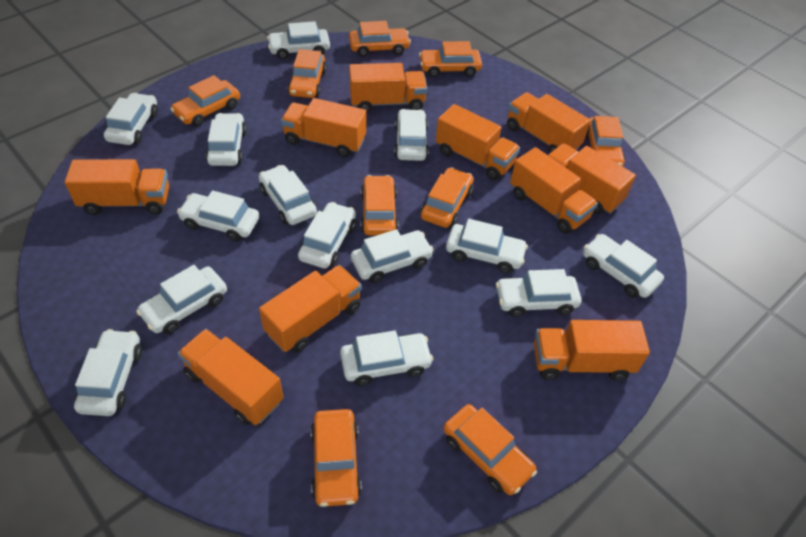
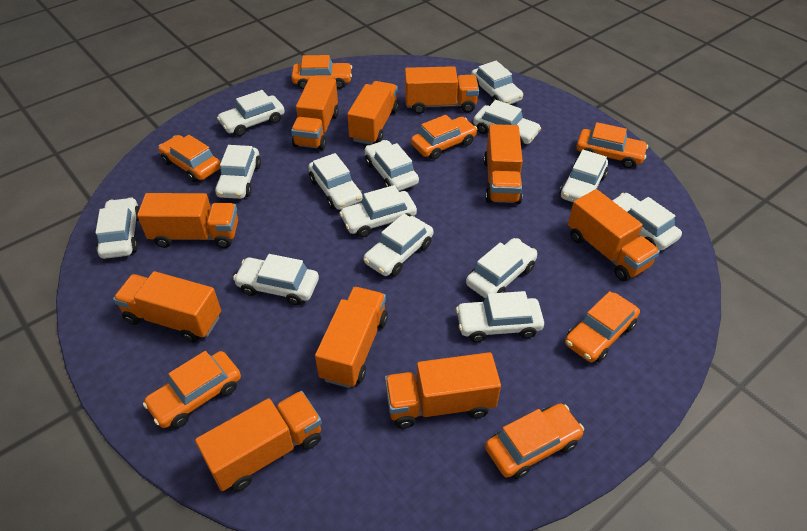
orange car: [171,75,240,127] [288,49,327,98] [311,409,362,507] [349,21,411,57] [361,175,398,235] [419,41,482,77] [421,167,474,228] [443,404,537,495] [585,116,625,167] = 9 -> [143,351,241,428] [158,135,221,182] [291,55,352,89] [411,115,477,160] [485,403,584,479] [565,291,640,362] [576,122,648,168] = 7

